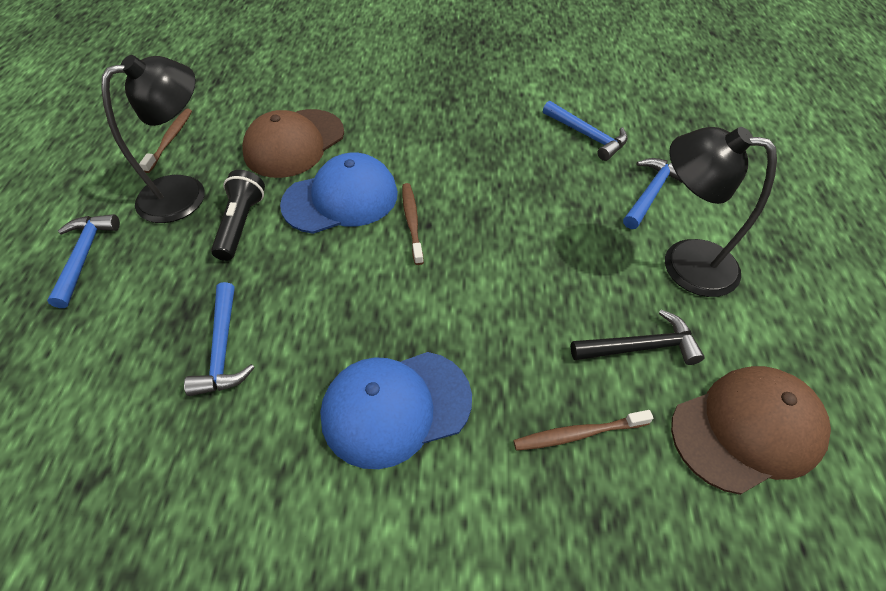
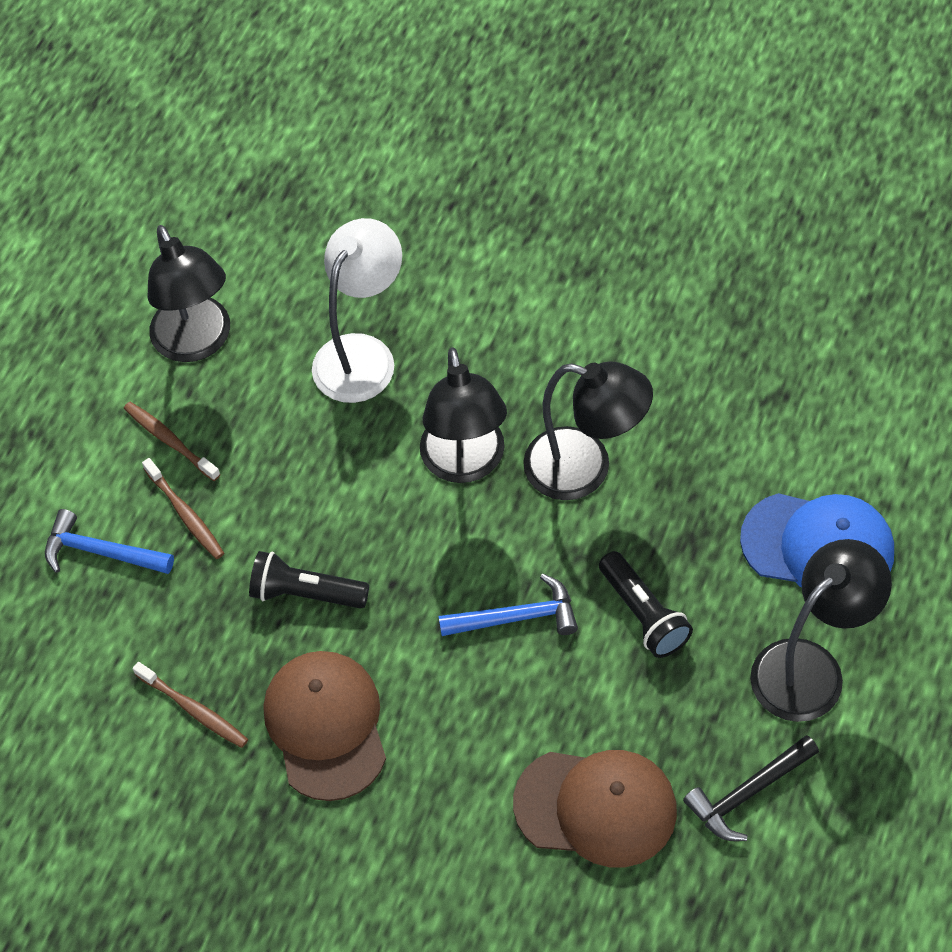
black flashlight: [211,170,265,261] = 1 -> [249,551,369,609] [599,551,693,658] = 2
black lamp: [101,55,204,223] [665,127,777,297] = 2 -> [147,225,230,362] [420,347,507,483] [523,362,653,500] [750,539,892,722] = 4
blue cap: [280,153,398,234] [320,352,472,469] = 2 -> [740,493,894,588] = 1
blue hammer: [47,214,120,308] [184,282,255,396] [543,101,628,161] [623,158,683,229] = 4 -> [45,509,174,574] [438,574,578,636] = 2
white lamp: none = 0 -> [312,218,402,403] = 1

